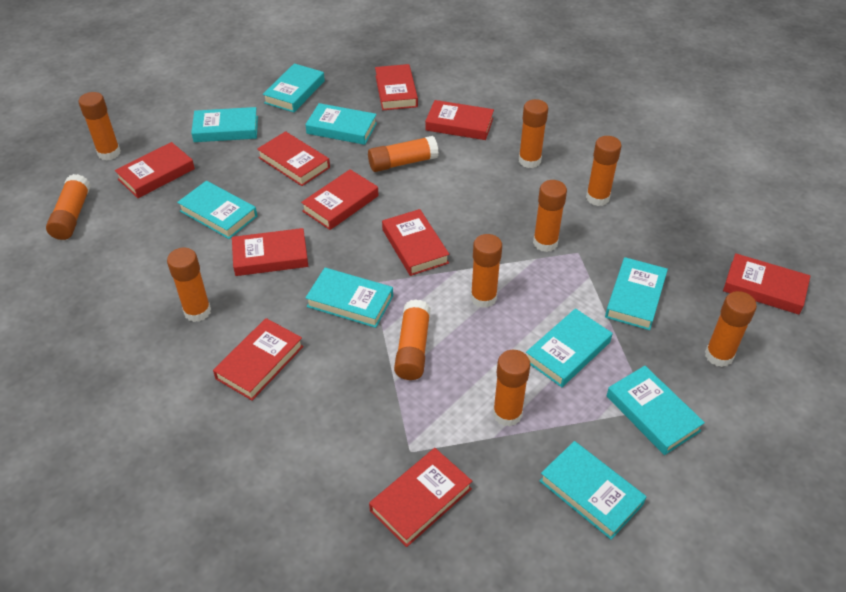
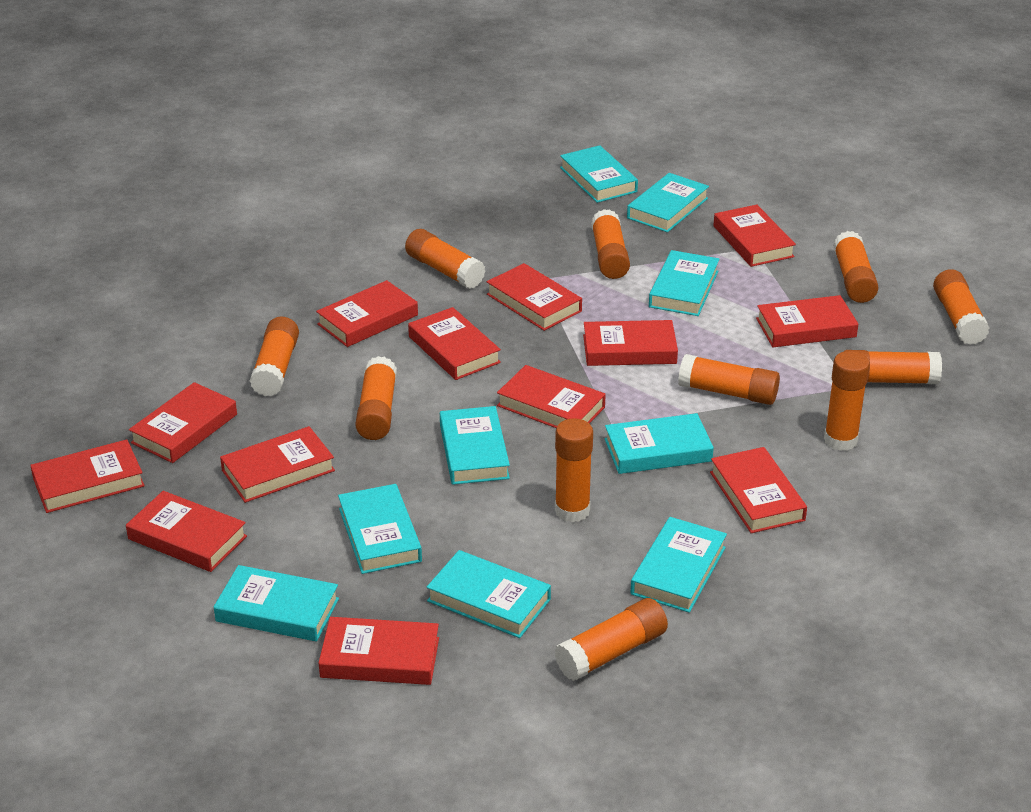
red book: [115,142,195,198] [213,318,303,400] [232,228,308,276] [257,131,330,186] [301,169,379,230] [369,448,472,547] [375,64,418,110] [382,209,449,276] [425,100,494,140] [723,253,810,314] = 10 -> [30,439,145,513] [126,491,247,572] [129,382,237,463] [220,426,335,503] [316,280,418,347] [319,617,439,685] [408,307,501,380] [487,263,582,331] [497,365,606,428] [583,320,678,366] [710,447,807,533] [713,205,796,267] [756,295,858,347] = 13

